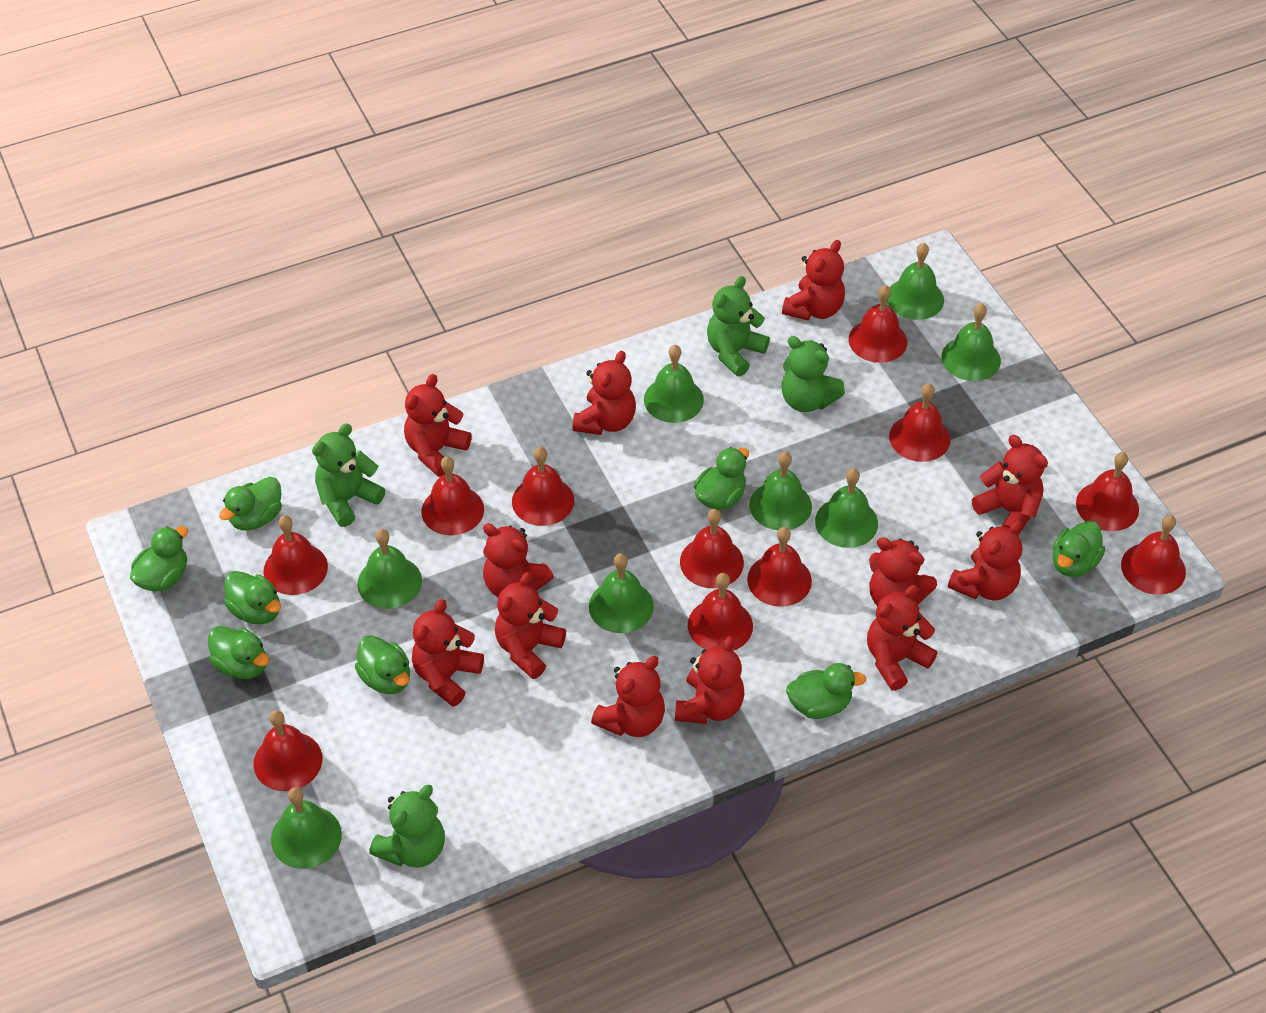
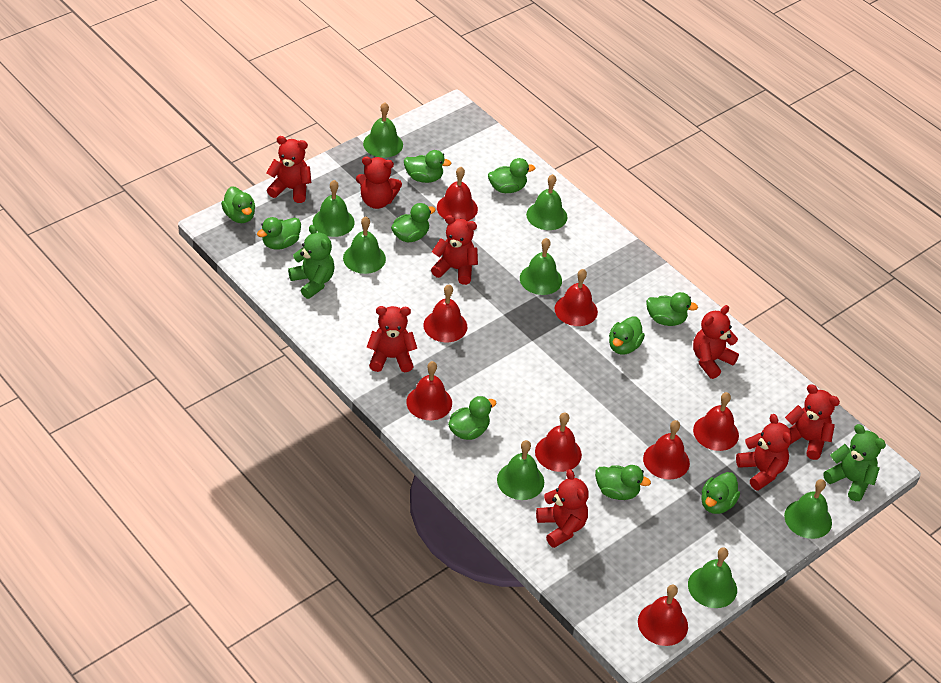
green duck: [130,526,188,591] [208,626,269,679] [219,477,282,531] [224,571,281,625] [355,635,410,694] [694,447,749,510] [786,663,866,719] [1053,521,1105,577] = 8 -> [221,186,255,223] [257,217,301,250] [391,203,435,243] [404,150,451,183] [448,396,496,440] [488,158,536,193] [595,465,651,500] [609,317,645,355] [646,292,698,326] [701,472,740,514] = 10
green teddy bear: [312,424,385,527] [369,785,445,868] [707,276,770,376] [782,336,845,412] = 4 -> [288,225,335,299] [823,424,886,501] = 2
red bell: [254,710,322,791] [263,515,328,595] [421,456,484,536] [512,447,574,526] [680,509,744,588] [688,573,753,651] [747,527,812,607] [849,285,907,363] [889,383,950,462] [1076,452,1139,531] [1121,515,1186,595] = 11 -> [406,361,452,420] [423,285,467,342] [437,167,478,221] [535,412,582,472] [554,269,598,326] [638,585,688,646] [643,420,690,480] [693,392,739,451] = 8
red teddy bear: [404,374,472,477] [412,599,484,707] [483,523,554,597] [495,572,566,679] [572,350,636,435] [591,656,665,737] [675,636,744,724] [782,240,845,321] [867,585,937,691] [869,538,937,606] [948,520,1022,600] [972,435,1048,535] = 12 -> [266,136,311,203] [356,157,402,209] [367,306,417,372] [431,215,478,285] [536,469,589,548] [693,305,739,379] [736,414,792,491] [785,384,840,460] = 8

